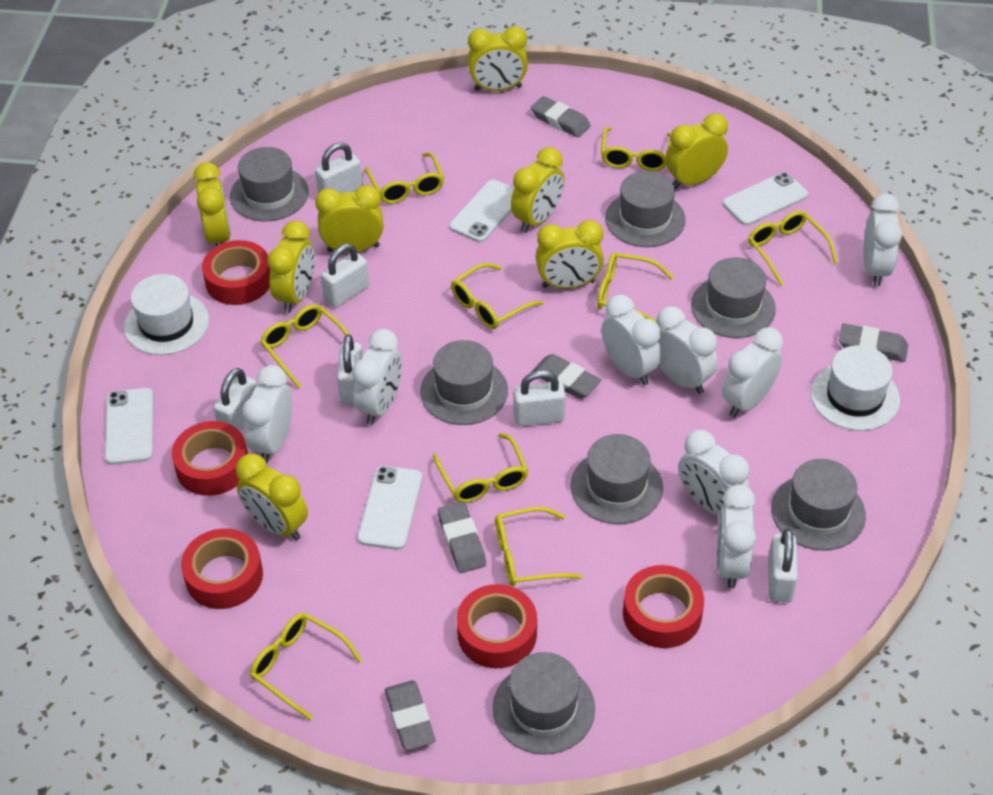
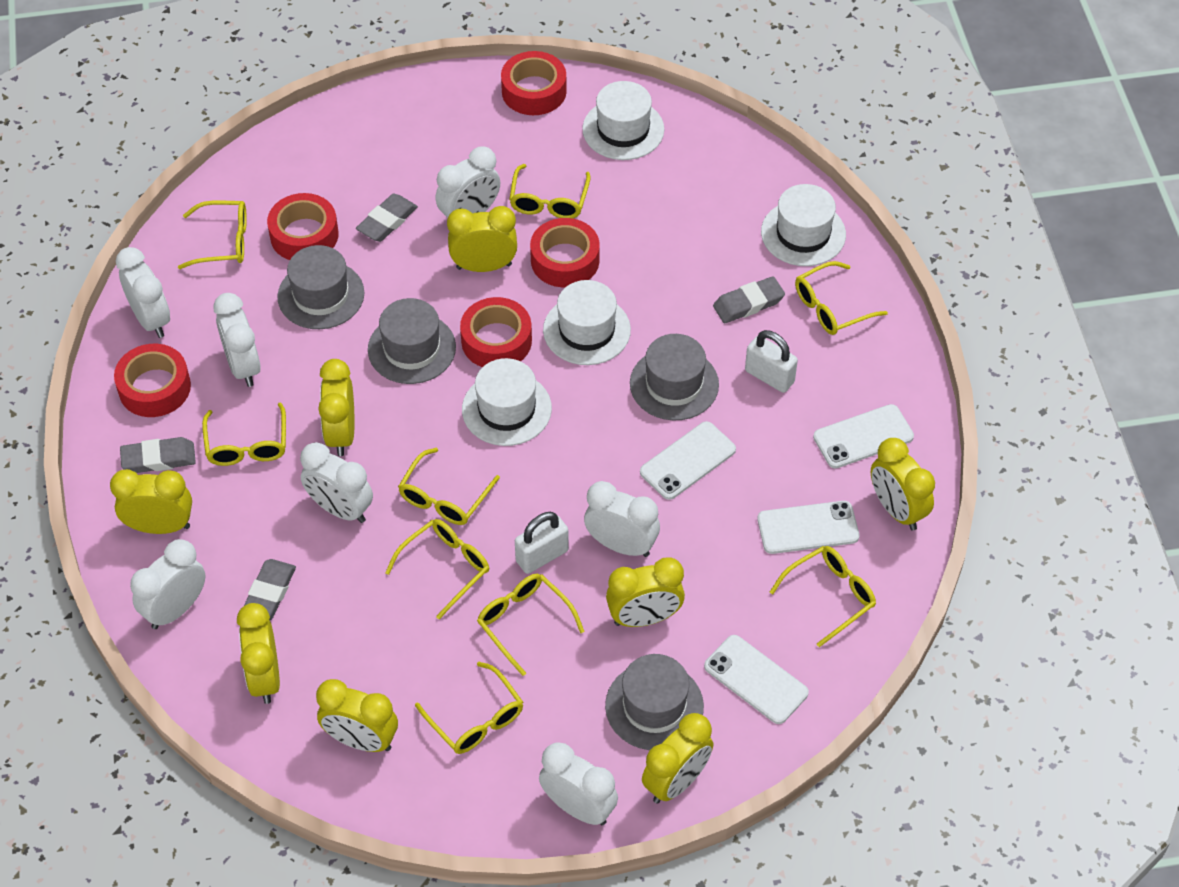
grey eraser: [385,680,435,751] [438,502,486,573] [531,96,591,138] [531,354,601,399] [839,323,908,362] = 5 -> [120,437,196,473] [244,559,296,620] [356,194,418,242] [713,276,785,323] = 4
grey hat: [230,147,309,221] [420,340,508,425] [493,652,595,755] [571,434,663,524] [605,171,686,247] [691,257,776,338] [771,459,866,551] = 7 -> [277,245,364,329] [368,298,456,384] [605,654,704,750] [630,334,719,421] = 4
white clock: [242,365,292,463] [352,329,402,425] [601,294,662,385] [656,306,718,394] [678,430,750,516] [717,484,756,588] [722,327,783,417] [863,194,902,286] = 8 -> [116,247,170,338] [130,539,205,629] [213,293,261,387] [300,442,373,523] [435,146,500,218] [539,742,618,825] [584,481,660,557] = 7
white hat: [124,274,209,355] [810,345,900,431] = 2 -> [462,358,552,446] [543,280,631,365] [582,81,664,160] [761,184,846,266] = 4
white padlock: [214,368,257,432] [315,142,363,193] [321,244,369,308] [337,334,363,404] [513,370,566,427] [768,529,798,603] = 6 -> [515,512,569,574] [745,330,798,393] = 2

